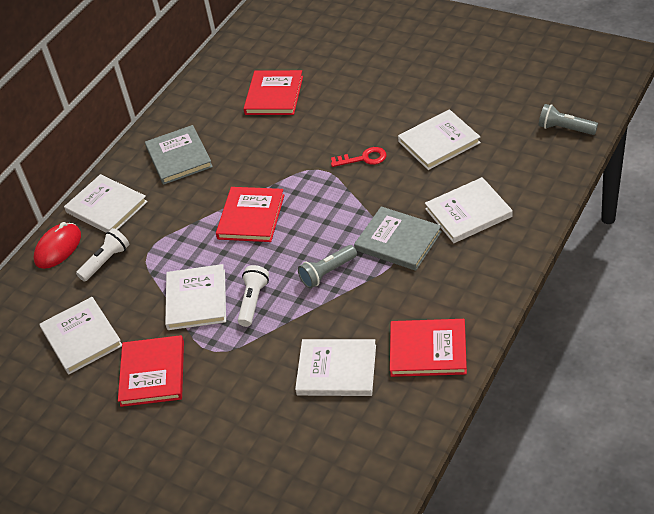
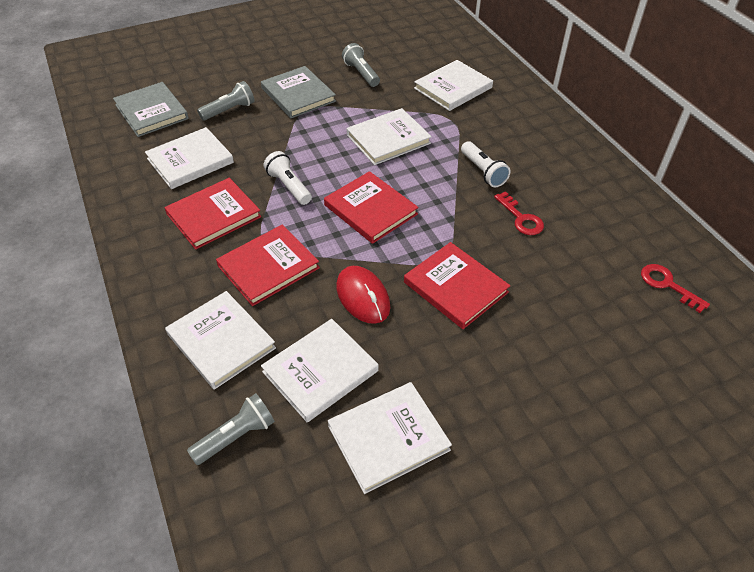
grey flashlight: [298,245,357,288] [539,104,598,135] = 2 -> [187,393,275,465] [197,81,255,121] [342,43,380,87] = 3
red key: [331,147,386,167] = 1 -> [494,191,544,235] [641,264,710,313] = 2

